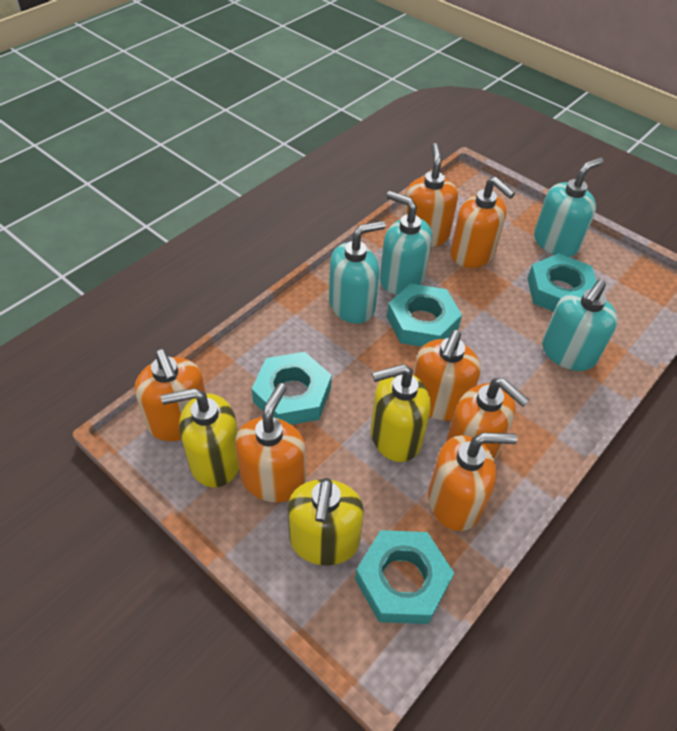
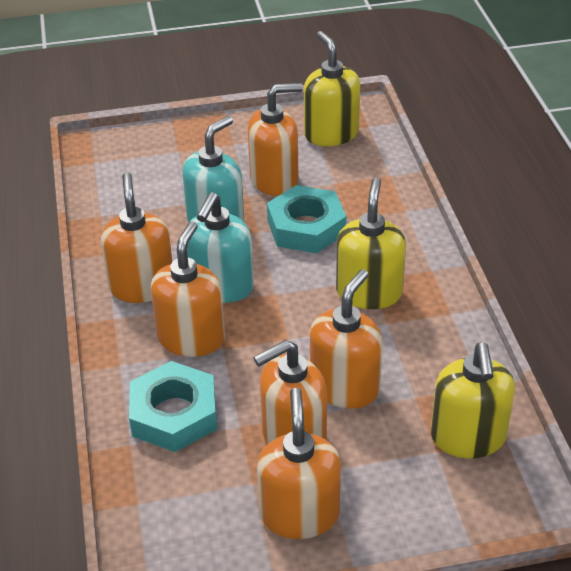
orange soap dispenser: [135,349,206,441] [235,383,306,503] [403,143,458,247] [413,330,481,421] [428,433,517,531] [446,378,529,460] [450,177,515,268] = 7 -> [101,172,172,303] [151,221,225,357] [248,83,303,196] [253,340,327,444] [257,388,341,539] [310,269,383,408] = 6
turquoise nut: [252,352,332,425] [355,530,454,624] [387,284,462,347] [527,253,597,312] = 4 -> [129,361,217,452] [267,185,346,253] = 2
turquoise soap dispenser: [329,221,386,324] [380,191,432,295] [534,157,603,257] [542,279,618,371] = 4 -> [182,116,244,223] [187,192,254,303] = 2

